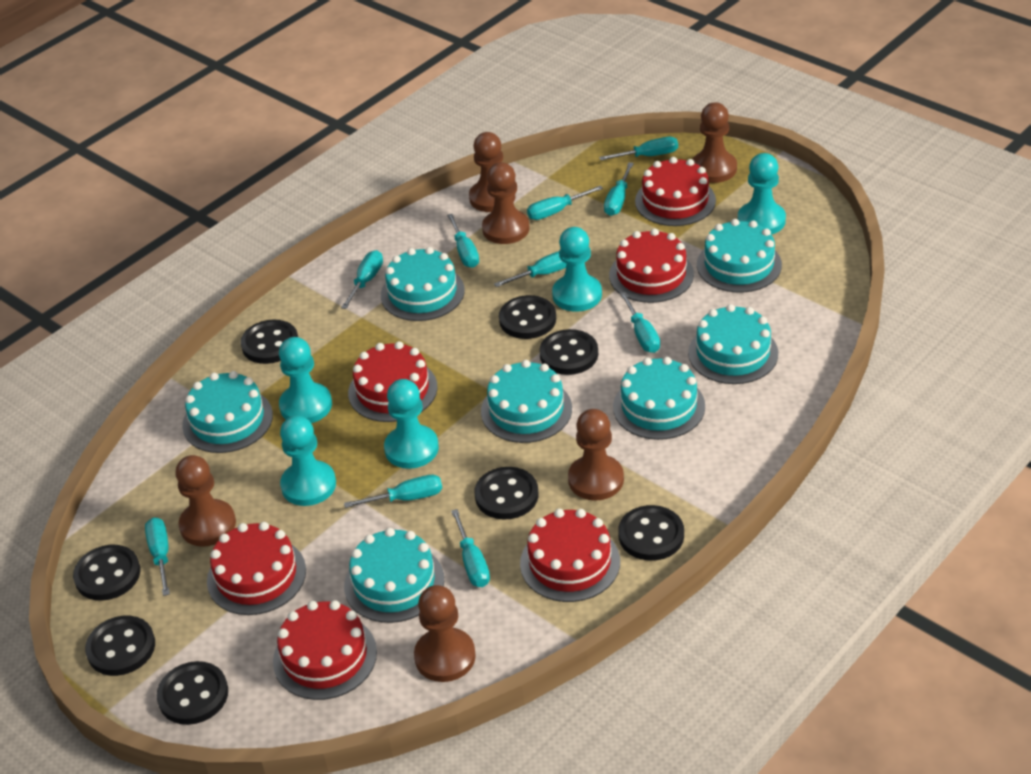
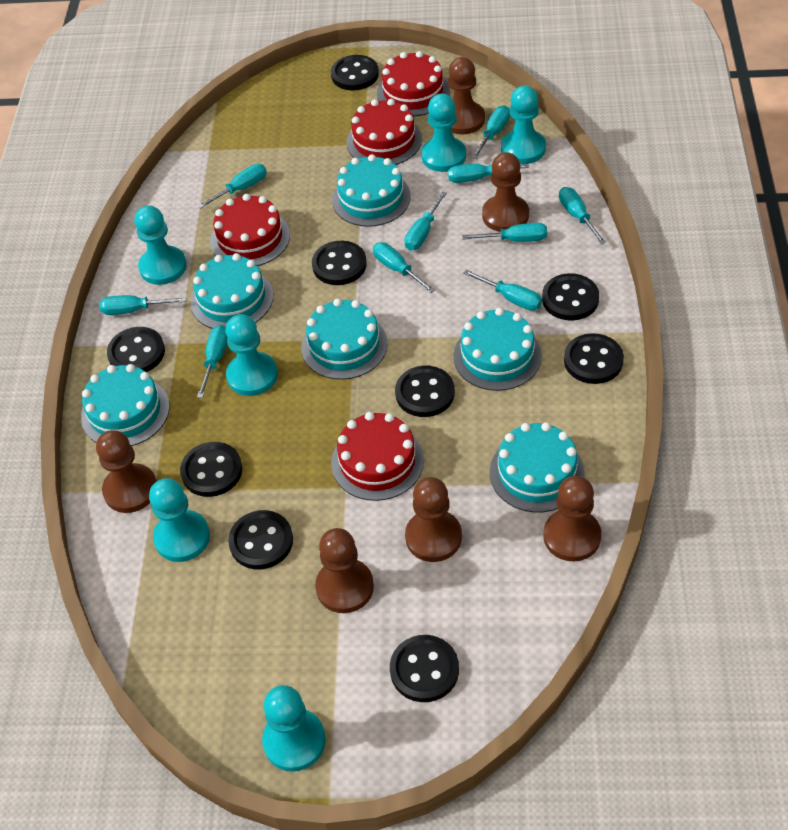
black button: [73,545,140,601] [85,616,155,676] [156,661,228,725] [241,320,298,364] [475,467,539,520] [499,295,556,339] [539,329,598,375] [618,505,684,561] = 8 -> [107,327,165,372] [180,442,242,497] [228,510,293,570] [312,241,367,285] [331,55,379,90] [390,635,459,702] [395,366,455,417] [542,273,599,321] [564,333,624,384] = 9
red cake: [207,522,306,615] [273,600,377,700] [348,341,438,422] [520,509,620,602] [609,228,694,303] [635,157,716,226] = 6 -> [210,194,290,266] [331,412,424,501] [346,99,422,165] [377,51,450,116] = 4
turquoise cake: [182,371,273,453] [344,528,444,623] [381,247,465,321] [481,360,572,443] [613,357,705,440] [688,304,778,384] [697,219,782,293] = 7 -> [81,364,170,446] [190,253,273,329] [301,298,388,380] [332,154,411,227] [453,308,542,391] [490,422,585,513] = 6
turquoise pawn: [279,337,332,423] [280,415,336,506] [384,379,439,469] [552,227,602,312] [738,153,786,235] = 5 -> [135,206,187,285] [149,478,210,562] [226,314,278,396] [262,685,326,772] [421,94,466,172] [501,86,546,164] = 6

